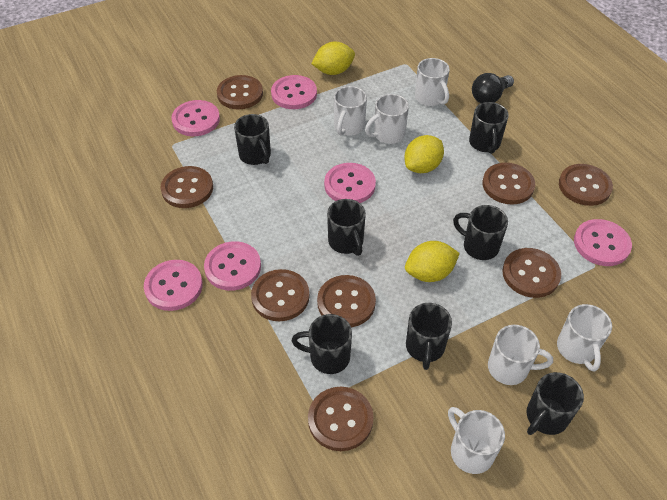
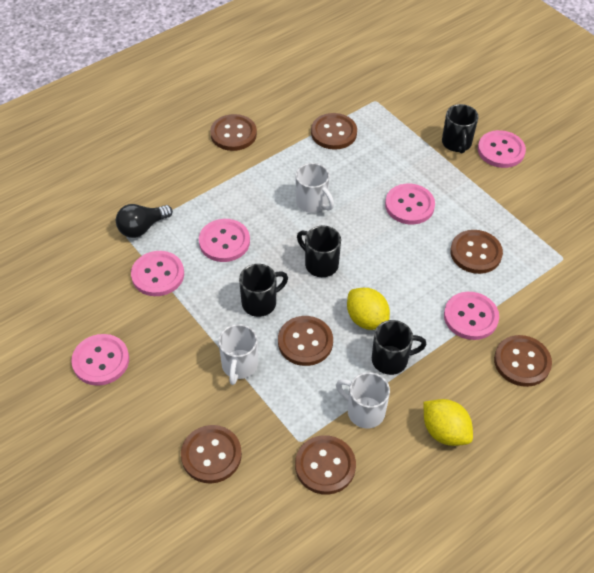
black mug: [234,114,271,165] [292,314,352,374] [327,199,366,256] [406,303,452,370] [453,205,508,260] [469,102,509,154] [526,372,584,435] = 7 -> [239,264,288,317] [297,225,341,277] [372,320,427,375] [442,104,479,154] = 4
brown button: [161,166,213,208] [217,75,263,109] [251,269,310,321] [308,387,374,451] [317,275,376,327] [482,163,535,205] [502,248,561,298] [559,164,613,206] = 8 -> [181,425,242,483] [210,114,257,151] [278,316,333,366] [295,435,356,495] [311,113,357,150] [450,230,503,274] [494,335,552,387] = 7
white mug: [334,86,367,136] [365,94,409,144] [415,58,450,106] [448,407,505,474] [488,325,553,385] [557,304,612,372] = 6 -> [218,324,258,385] [296,163,334,213] [336,372,390,428] = 3
yellow lemon: [311,42,355,75] [404,135,444,173] [405,241,460,282] = 3 -> [347,288,390,330] [423,399,473,446] = 2

